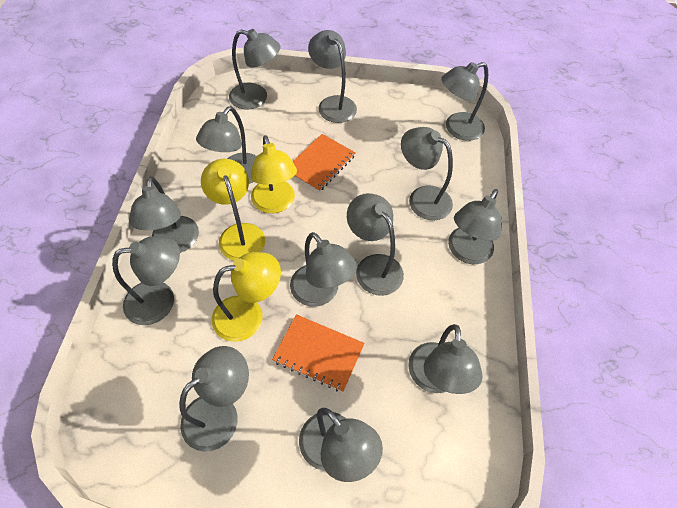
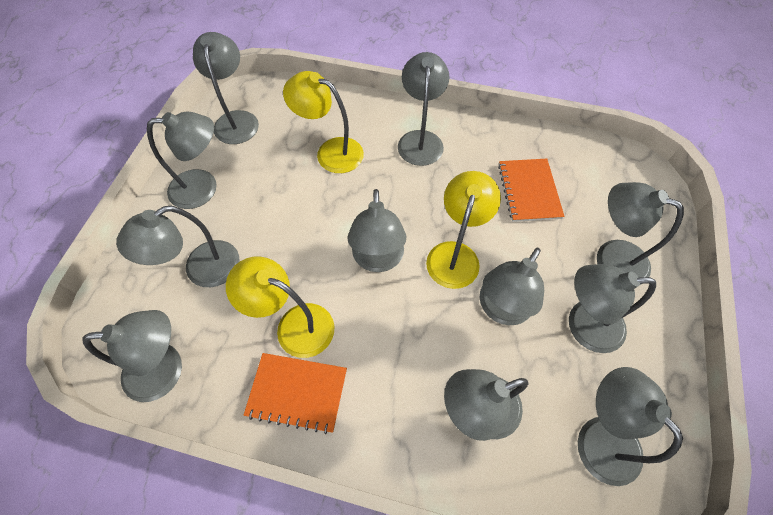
grey lamp: [112,236,180,325] [129,176,199,253] [179,346,249,452] [196,106,257,184] [229,29,281,110] [290,232,357,307] [299,408,383,482] [308,30,357,123] [347,193,404,296] [401,127,453,220] [408,324,483,394] [441,62,488,141] [448,189,502,264] = 13 -> [82,310,182,402] [116,206,240,287] [147,112,217,209] [193,32,259,144] [347,189,406,272] [398,52,450,166] [444,369,528,441] [479,248,544,325] [569,264,656,353] [578,367,683,486] [597,182,684,285] = 11

